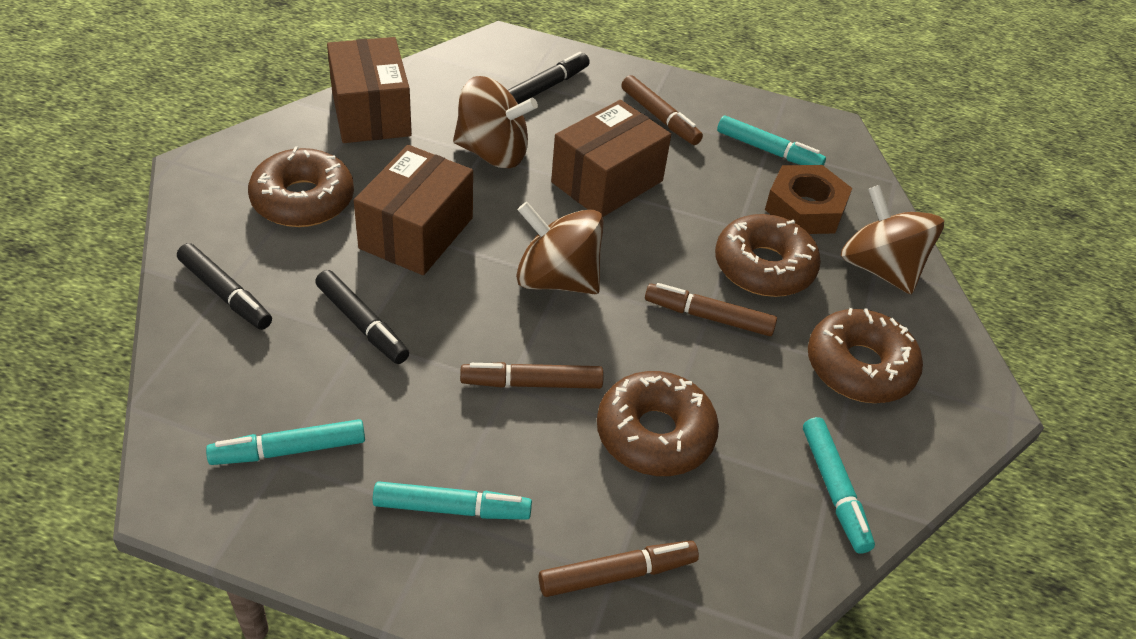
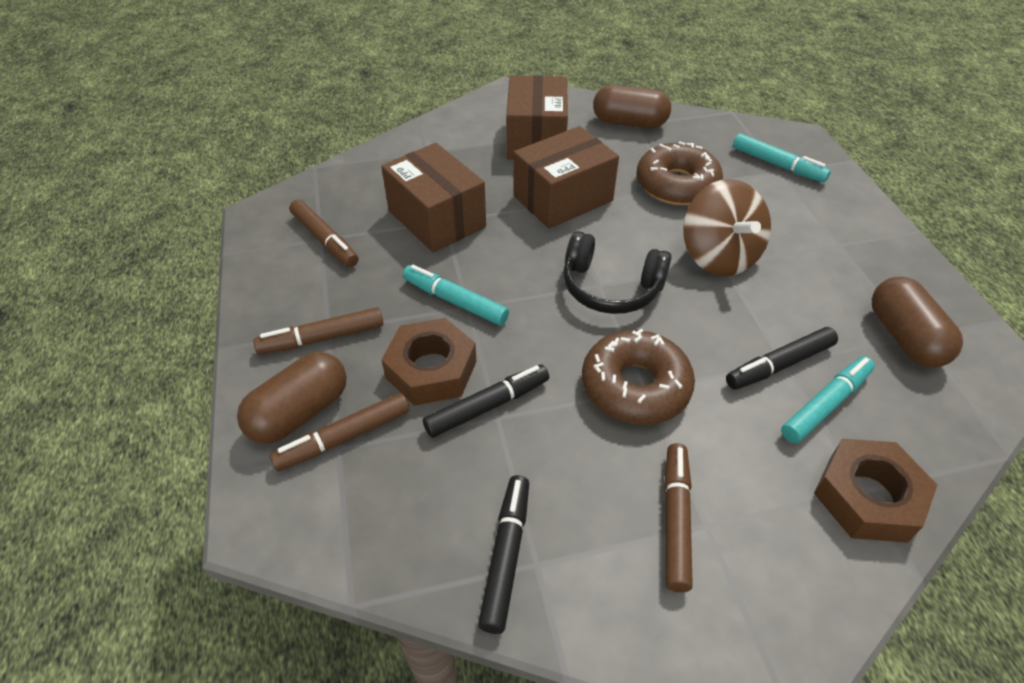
black headphones: none = 0 -> [563,231,672,314] = 1
brown capsule: none = 0 -> [237,352,347,444] [593,85,671,128] [872,277,963,368] = 3
brown donut: [248,146,354,227] [597,371,719,476] [715,214,821,297] [808,308,923,403] = 4 -> [582,329,695,425] [637,141,723,205] = 2
brown nut: [765,165,852,234] = 1 -> [381,318,476,406] [814,439,937,543] = 2
brown spinning top: [453,76,538,168] [516,202,604,294] [841,185,944,294] = 3 -> [683,179,771,276] = 1
turquoise marker: [206,419,365,465] [373,481,532,520] [717,116,826,166] [803,417,875,554] = 4 -> [403,265,509,326] [733,133,831,183] [781,356,875,443] = 3

